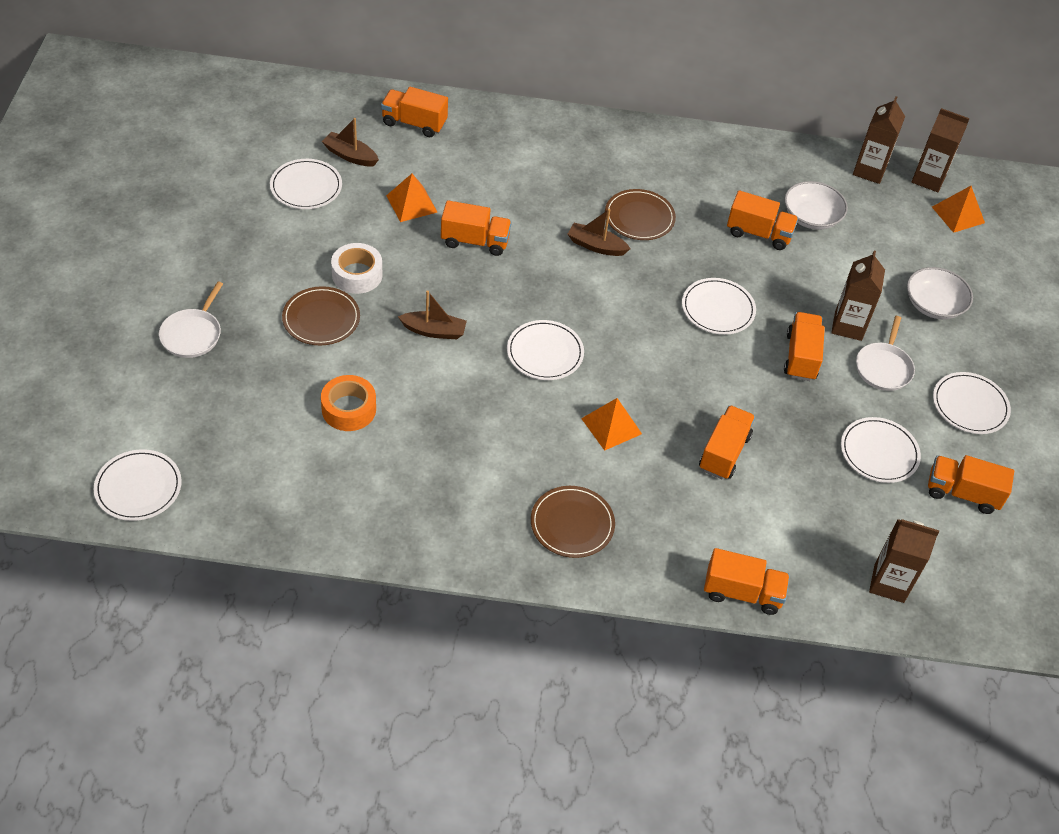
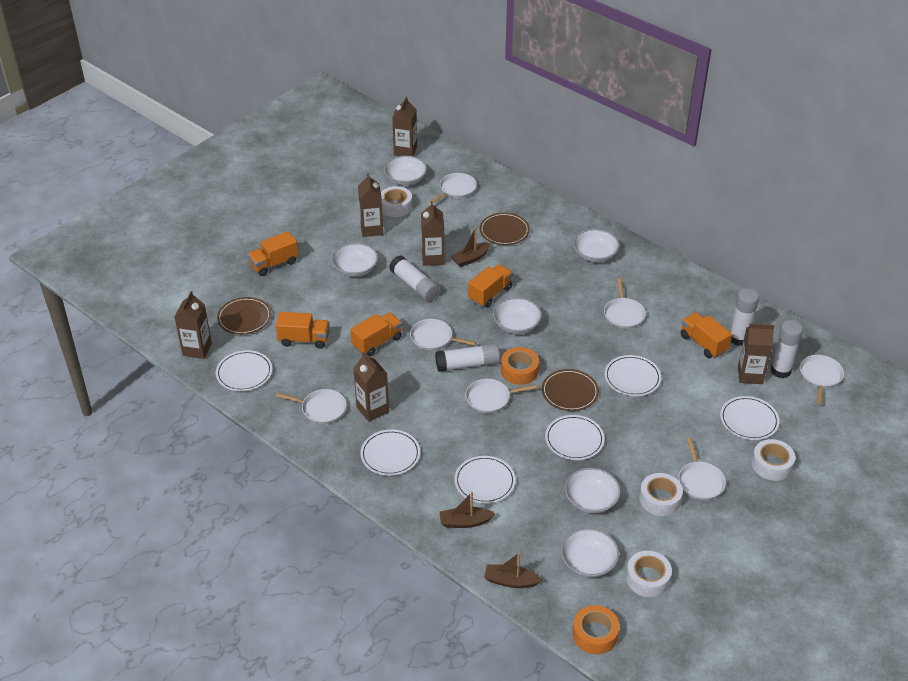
brown carton: [831,251,885,341] [853,96,905,184] [869,519,939,603] [912,108,970,192] = 4 -> [175,291,212,359] [353,352,389,422] [358,173,383,237] [392,97,417,156] [421,201,444,266] [738,323,775,384] = 6
orange pyramid: [386,174,438,222] [581,398,642,451] [932,186,985,233] = 3 -> none = 0
orange tape: [321,375,376,431] = 1 -> [501,347,539,385] [573,605,619,654] = 2
orange truck: [381,87,448,137] [441,200,512,256] [699,405,755,480] [704,548,790,615] [727,190,798,250] [784,312,825,381] [928,455,1014,514] = 7 -> [247,231,298,276] [276,312,330,349] [350,313,402,356] [468,264,513,307] [681,312,732,358] = 5
white bowl: [784,181,848,230] [907,267,973,319] = 2 -> [331,243,378,277] [384,156,427,185] [493,298,542,334] [561,528,619,577] [565,468,621,513] [573,229,619,262] = 6
white glue stick: none = 0 -> [389,255,440,301] [435,343,500,372] [731,288,759,346] [771,320,803,378] = 4
white pan: [159,282,223,358] [856,316,915,391] = 2 -> [276,389,347,424] [410,319,476,351] [429,173,477,203] [465,379,537,413] [604,278,646,329] [678,437,726,500] [800,355,844,404] = 7
white tape: [331,243,382,294] = 1 -> [381,186,412,217] [626,551,672,597] [639,473,683,516] [752,439,795,481] = 4

